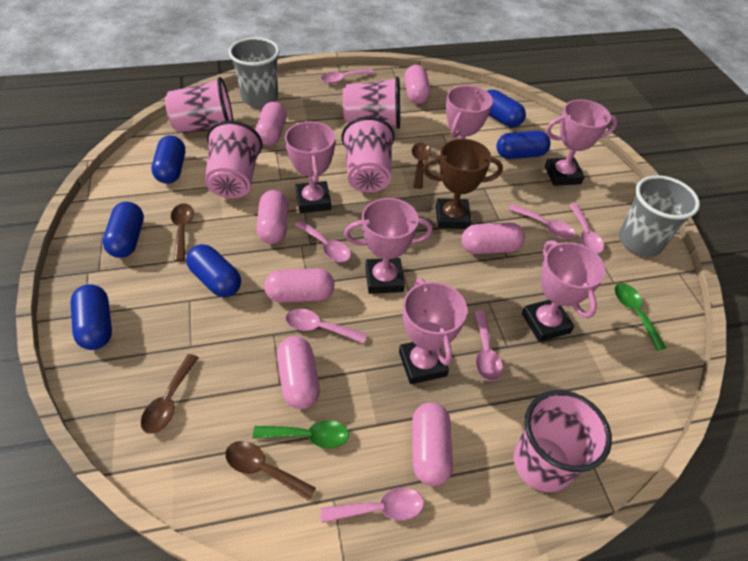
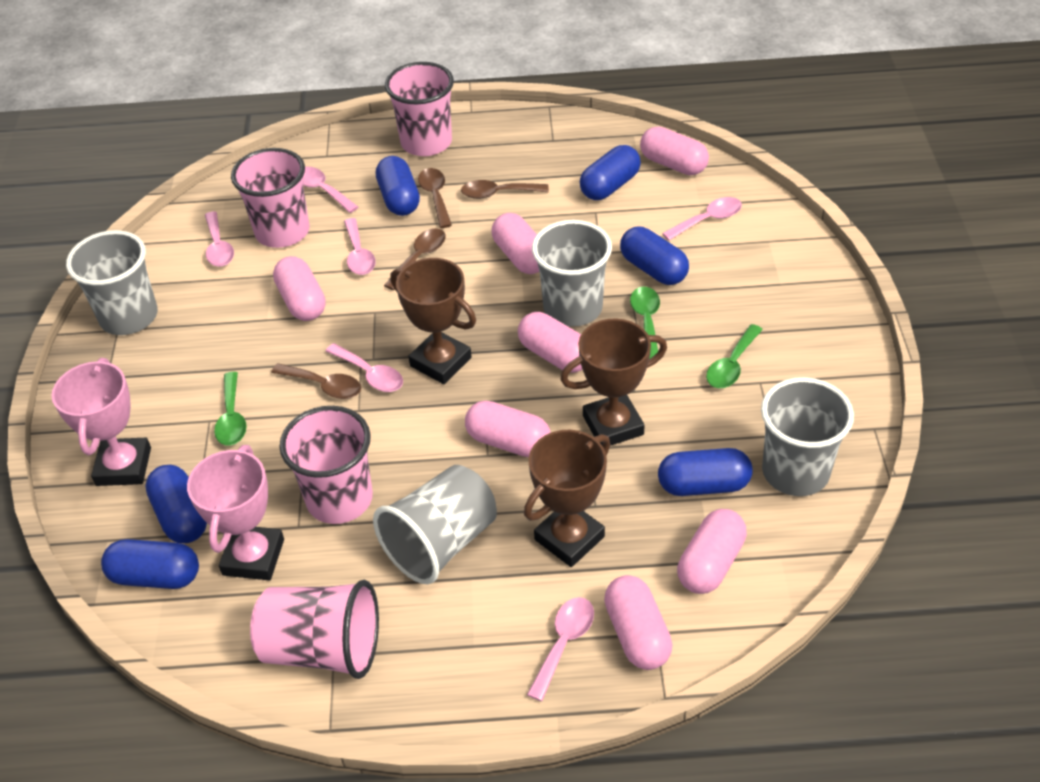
brown trophy: [423,139,503,229] = 1 -> [390,258,476,384] [524,430,610,567] [560,319,667,446] = 3
green spoon: [253,420,349,448] [614,283,666,351] = 2 -> [214,372,247,445] [630,287,660,359] [706,324,763,388] = 3
grey cup: [229,37,280,107] [619,175,700,256] = 2 -> [66,230,158,335] [373,465,497,584] [532,220,612,327] [761,377,854,496] = 4
pink cup: [165,77,233,133] [205,121,262,198] [342,117,395,193] [343,77,400,129] [514,390,612,492] = 5 -> [231,148,310,248] [250,580,379,679] [280,406,373,524] [385,62,454,156] = 4
pink spoon: [285,309,367,344] [295,220,351,262] [321,69,374,84] [321,488,424,523] [475,311,503,381] [508,204,575,239] [569,204,604,254] = 7 -> [205,212,234,267] [303,167,358,213] [326,343,403,392] [344,218,376,275] [527,597,594,701] [662,197,742,241] = 6
pink trophy: [285,121,335,213] [344,198,433,294] [399,278,467,384] [438,85,493,165] [522,240,605,342] [545,99,618,186] = 6 -> [51,358,151,486] [187,445,284,580] = 2

